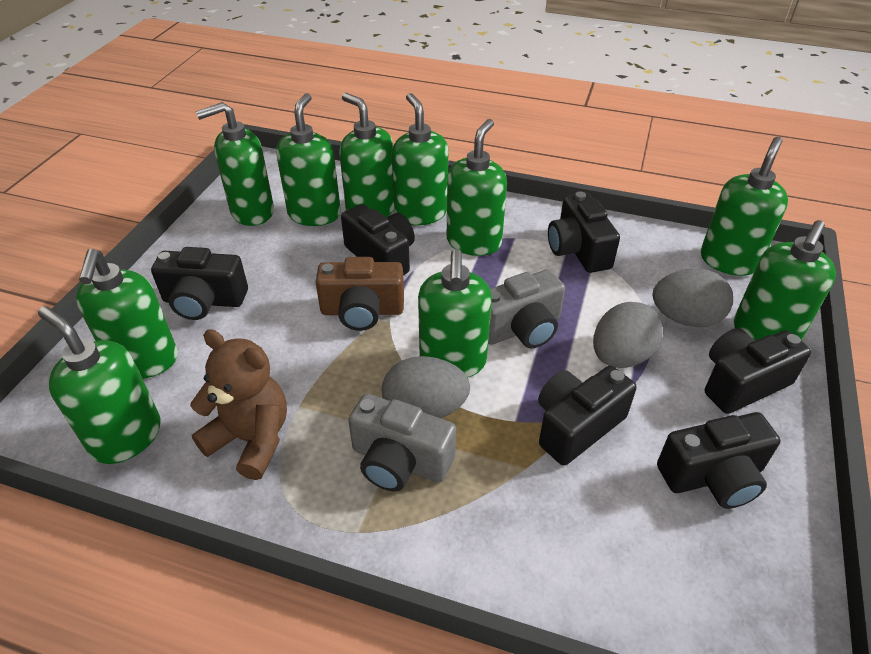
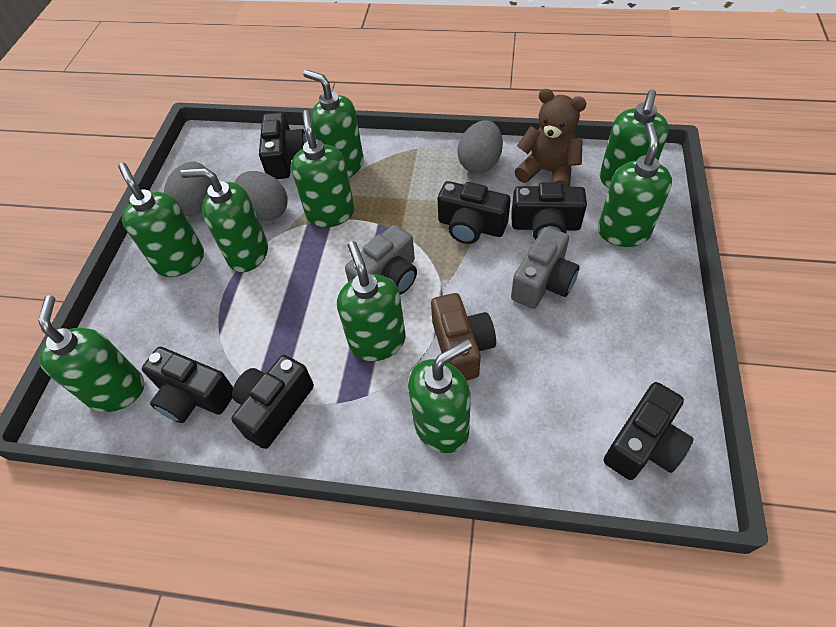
green soap dispenser: [38,306,161,464] [76,249,178,379] [196,102,274,226] [276,93,341,226] [339,93,394,217] [392,93,448,226] [418,249,492,377] [447,119,507,256] [701,137,788,276] [734,220,836,341] = 10 -> [38,295,144,412] [118,163,204,277] [180,168,268,272] [291,110,354,227] [303,70,364,178] [337,241,406,361] [408,339,472,453] [598,123,672,247] [600,90,669,188] = 9

